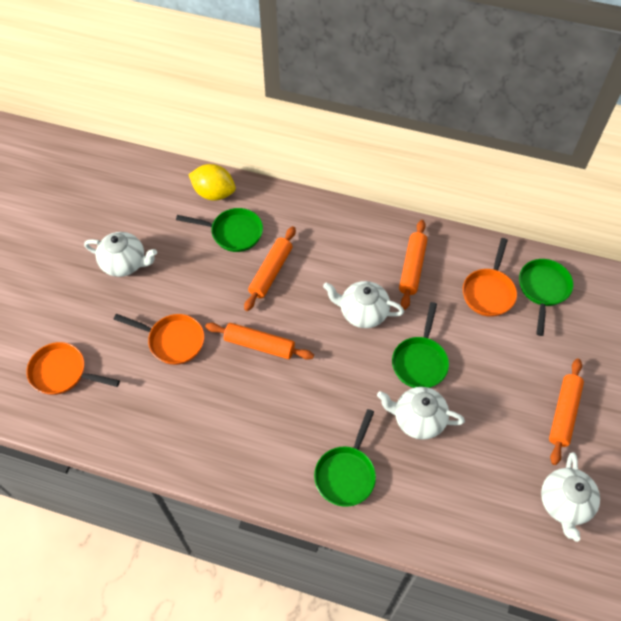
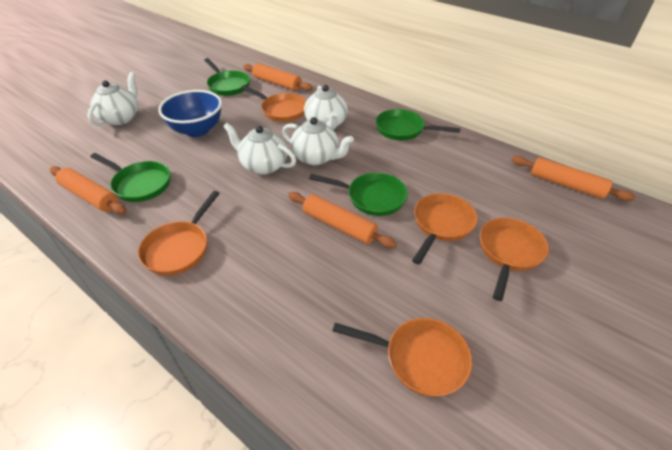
blue bowl: none = 0 -> [158,90,222,137] = 1
orange pan: [26,342,120,395] [113,314,204,365] [463,238,517,317] = 3 -> [138,191,220,275] [241,85,306,122] [333,318,472,397] [412,193,478,265] [480,218,549,301] = 5
yellow lemon: [188,164,236,201] = 1 -> none = 0

